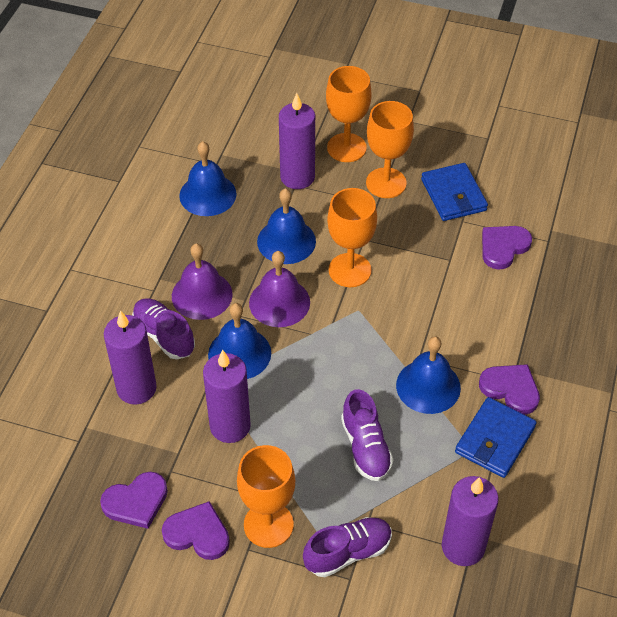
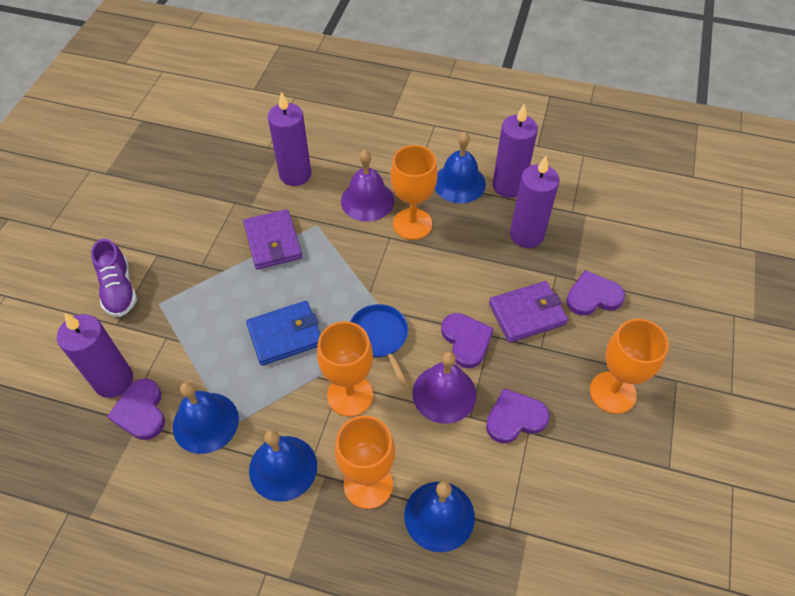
blue pan: none = 0 -> [350,304,408,386] = 1
blue wallet: [421,163,488,221] [455,397,537,478] = 2 -> [246,301,321,366] = 1
purple shoe: [132,298,195,359] [303,517,392,577] [341,389,393,481] = 3 -> [91,239,137,317] = 1
purple wallet: none = 0 -> [243,209,302,269] [489,281,568,343] = 2

